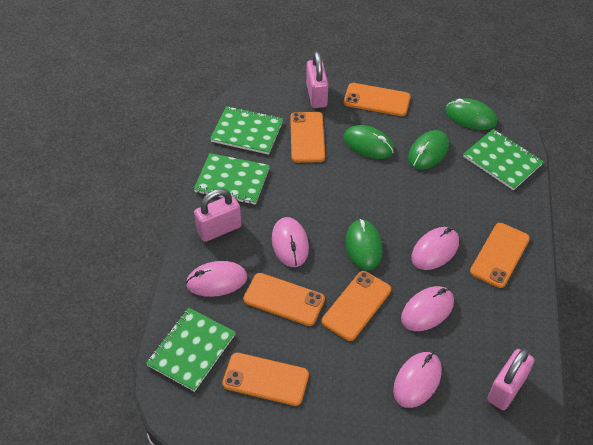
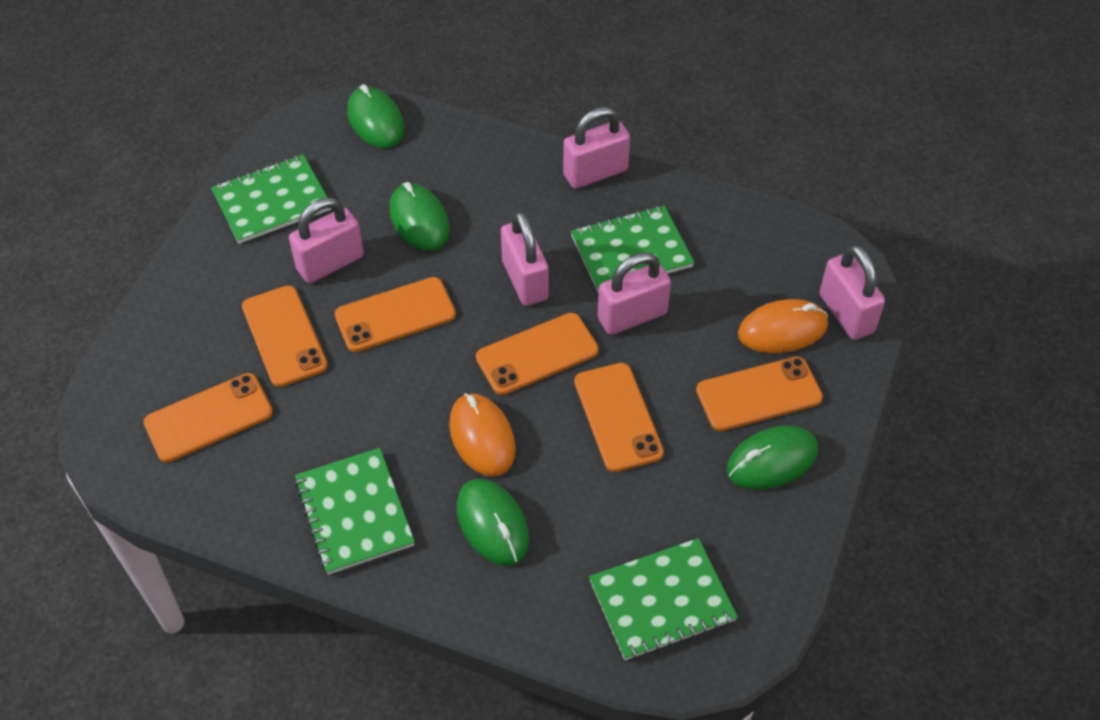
orange mouse: none = 0 -> [449,393,516,477] [738,299,828,353] = 2
pink mouse: [186,261,247,297] [272,217,309,267] [393,352,442,408] [401,286,454,331] [411,227,459,270] = 5 -> none = 0
pink padlock: [194,189,242,242] [306,51,328,108] [487,348,535,410] = 3 -> [289,198,364,283] [501,211,549,306] [563,107,630,189] [597,252,671,335] [820,245,885,340] = 5

